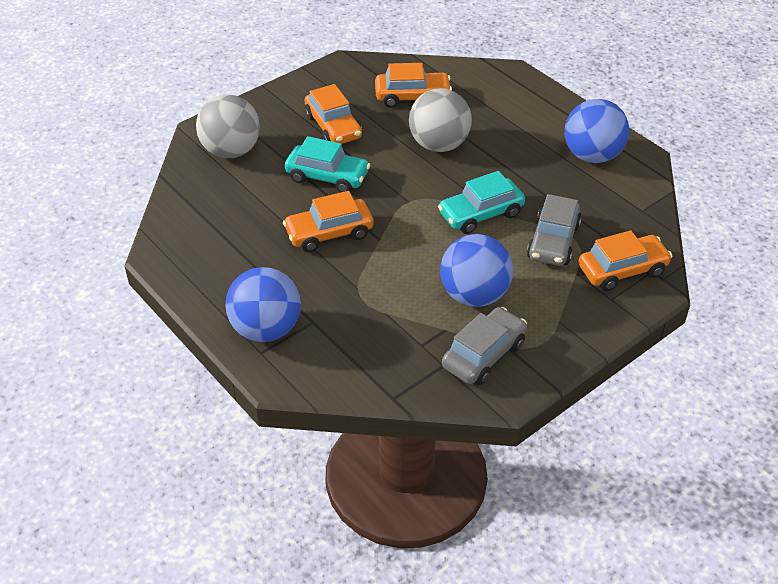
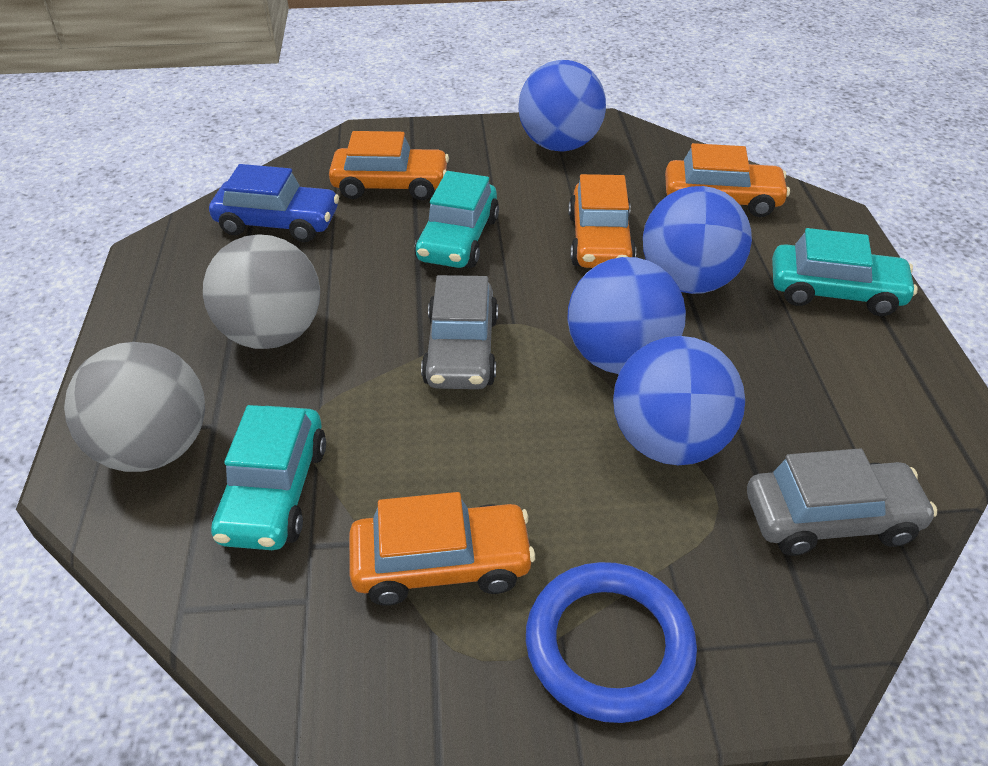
blue ball: [225,267,301,342] [440,234,513,307] [565,99,629,163] = 3 -> [518,60,606,152] [567,257,686,374] [613,336,745,465] [643,186,752,294] = 4
blue car: none = 0 -> [209,164,339,242] = 1
blue ring: none = 0 -> [526,562,697,723] = 1
turquoise car: [285,136,370,192] [438,171,525,234] = 2 -> [211,405,326,550] [415,171,499,268] [772,228,918,316] = 3

